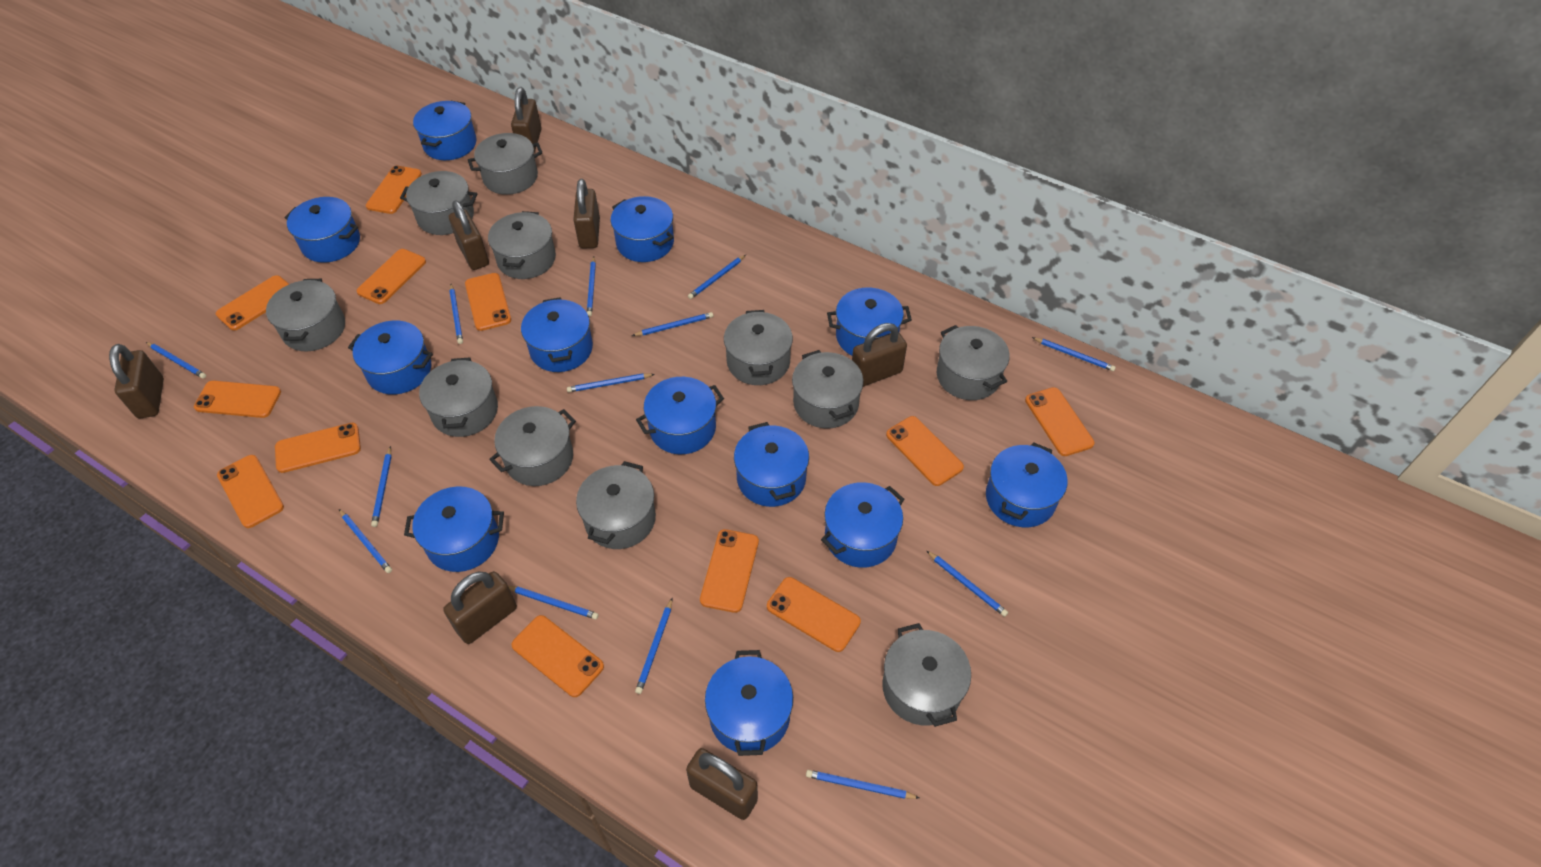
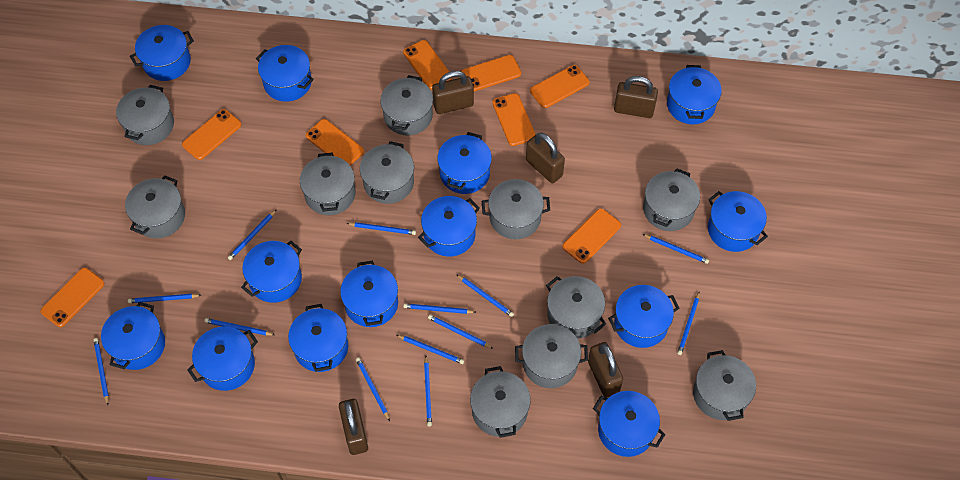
blue pot: [284,197,360,263] [348,321,433,395] [404,486,504,572] [413,101,477,160] [521,297,593,372] [611,196,674,262] [636,377,724,454] [705,650,793,756] [734,422,809,507] [821,482,904,568] [827,288,912,355] [986,442,1067,527] = 12 -> [101,302,165,370] [130,25,194,81] [187,326,258,391] [241,241,302,303] [256,45,314,102] [288,304,348,372] [340,261,398,327] [418,196,480,257] [437,132,492,194] [593,391,666,457] [608,285,679,348] [667,65,722,124] [708,191,768,252] = 13
brown padlock: [109,344,164,419] [443,571,517,644] [449,200,489,270] [511,88,542,152] [573,179,600,249] [686,748,758,820] [852,323,907,387] = 7 -> [339,399,368,455] [432,71,474,114] [526,133,565,183] [588,342,623,397] [614,76,658,118] = 5
orange phone: [194,381,281,418] [216,275,289,330] [217,455,284,528] [275,423,361,473] [357,249,426,304] [366,166,422,214] [465,273,511,331] [511,615,604,697] [700,529,759,613] [767,577,861,652] [886,416,964,486] [1025,387,1095,456] = 12 -> [40,268,104,327] [182,109,241,160] [306,119,364,165] [403,40,452,90] [461,55,521,91] [492,93,536,146] [530,65,590,108] [563,208,621,264] = 8

